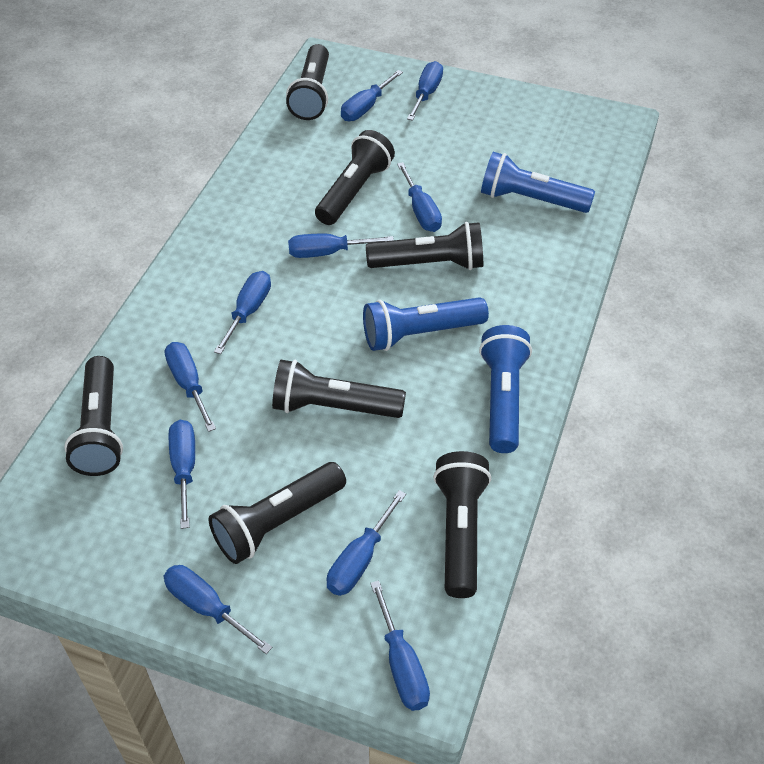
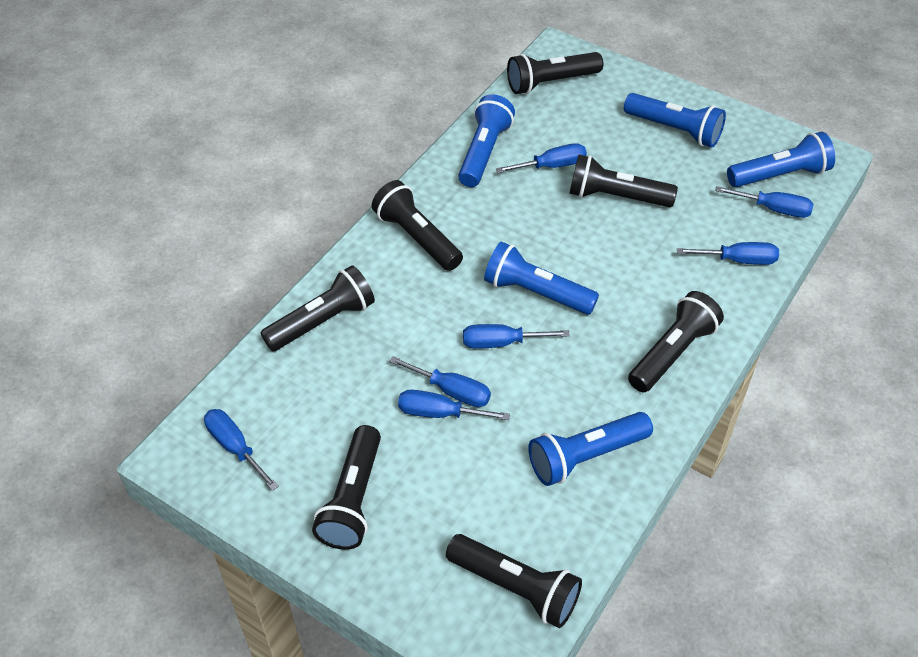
blue flashlight: [363,297,489,351] [479,325,532,453] [481,152,595,213] = 3 -> [458,94,515,187] [484,242,599,315] [528,412,653,486] [624,93,726,147] [727,132,835,187] = 5
blue screwdriver: [163,565,273,654] [165,342,216,432] [169,420,195,529] [214,271,271,354] [288,234,394,258] [326,490,406,596] [341,70,403,121] [370,581,430,711] [397,162,442,232] [407,61,443,121] = 10 -> [204,409,279,491] [389,356,491,407] [398,390,510,420] [463,324,570,349] [496,143,587,173] [677,242,779,265] [715,186,814,218] = 7

